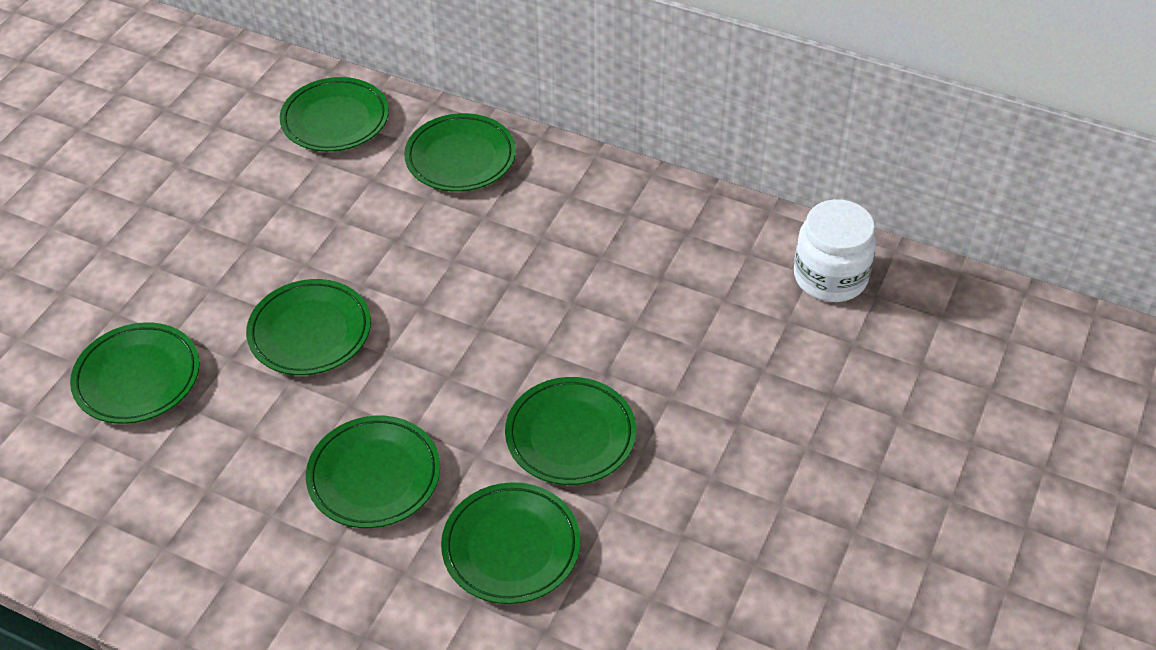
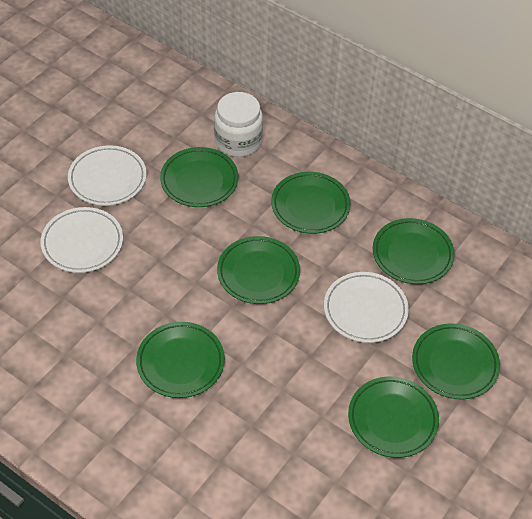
white plate: none = 0 -> [41,207,123,273] [68,145,147,206] [324,272,409,343] = 3

